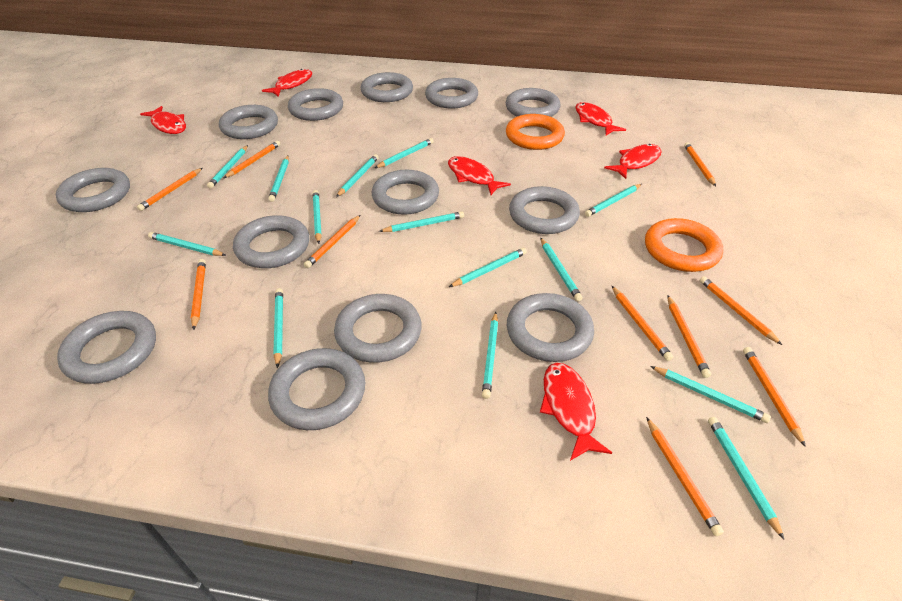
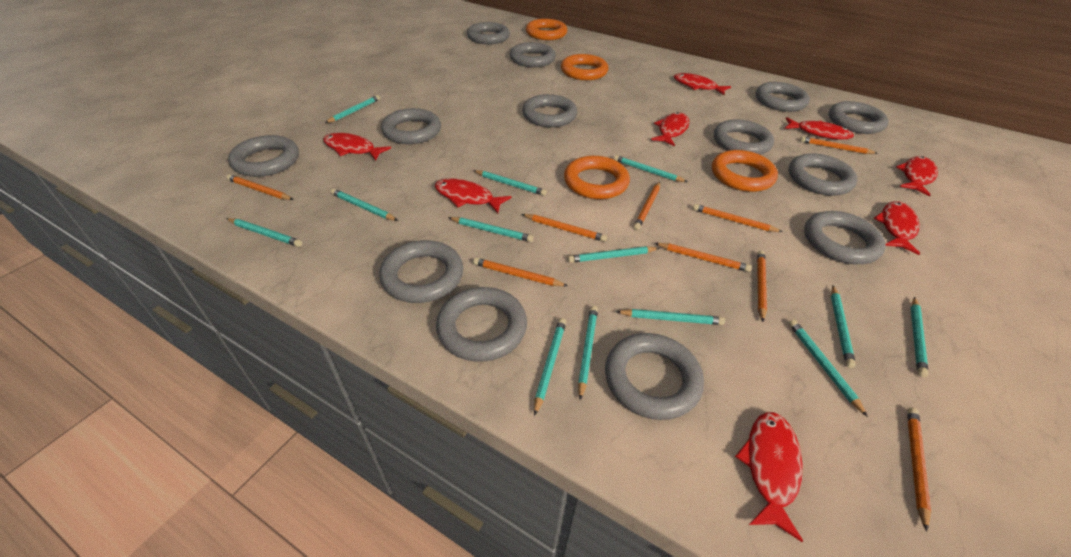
orange pencil: [137,168,202,211] [191,259,206,330] [224,141,280,178] [304,215,360,268] [612,286,673,361] [646,417,724,536] [667,295,711,378] [684,142,716,186] [700,276,782,345] [743,347,806,447] = 10 -> [226,174,294,200] [473,258,568,286] [522,214,607,242] [634,182,660,230] [655,243,752,272] [693,204,783,232] [757,251,767,322] [800,136,878,154] [907,407,931,532] = 9
orange ring: [506,114,565,150] [645,218,723,272] = 2 -> [526,19,567,40] [561,54,608,80] [564,156,630,199] [712,150,778,192] = 4
red fish: [140,106,186,134] [262,69,312,97] [448,156,511,195] [540,363,612,461] [575,102,626,135] [604,144,662,179] = 6 -> [323,133,391,161] [435,178,511,213] [651,112,689,147] [674,73,731,95] [735,412,803,542] [785,117,854,139] [873,201,920,255] [896,156,938,196] = 8
turquoise pencil: [148,232,226,256] [207,145,248,189] [268,156,289,202] [273,288,283,368] [313,190,322,244] [336,154,379,197] [375,138,434,168] [379,211,464,232] [449,248,527,287] [482,312,498,399] [540,238,583,301] [585,184,642,217] [650,366,771,423] [708,417,784,540] = 14 -> [226,218,302,247] [325,95,380,123] [331,189,398,221] [448,217,534,242] [473,170,547,196] [534,318,566,416] [568,246,659,263] [578,306,598,400] [614,155,687,182] [616,309,725,325] [789,320,868,417] [831,286,856,368] [911,297,929,377] = 13

